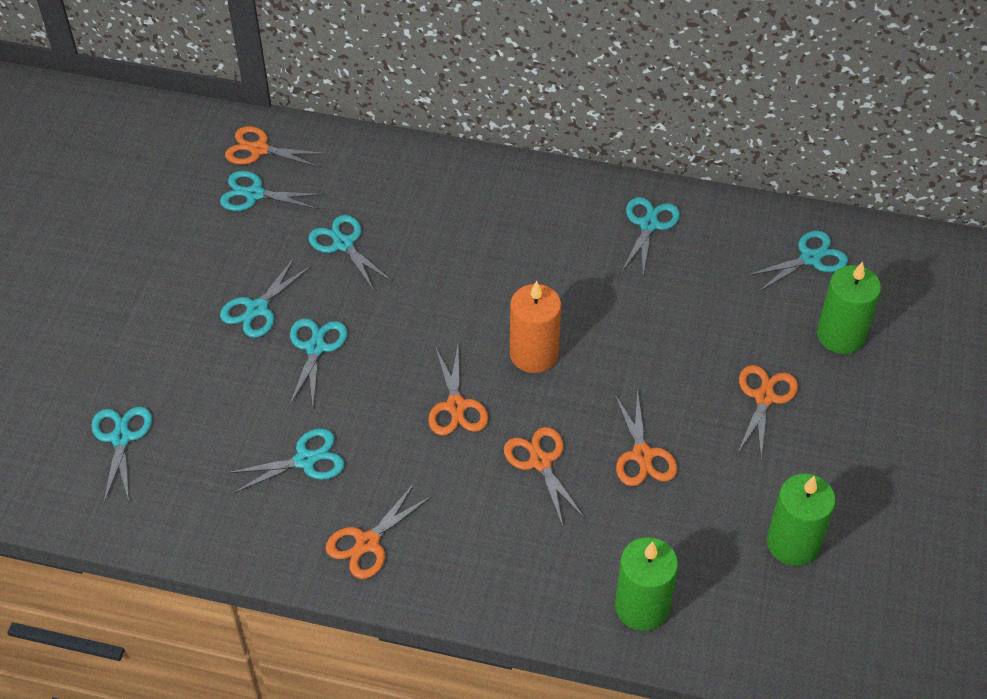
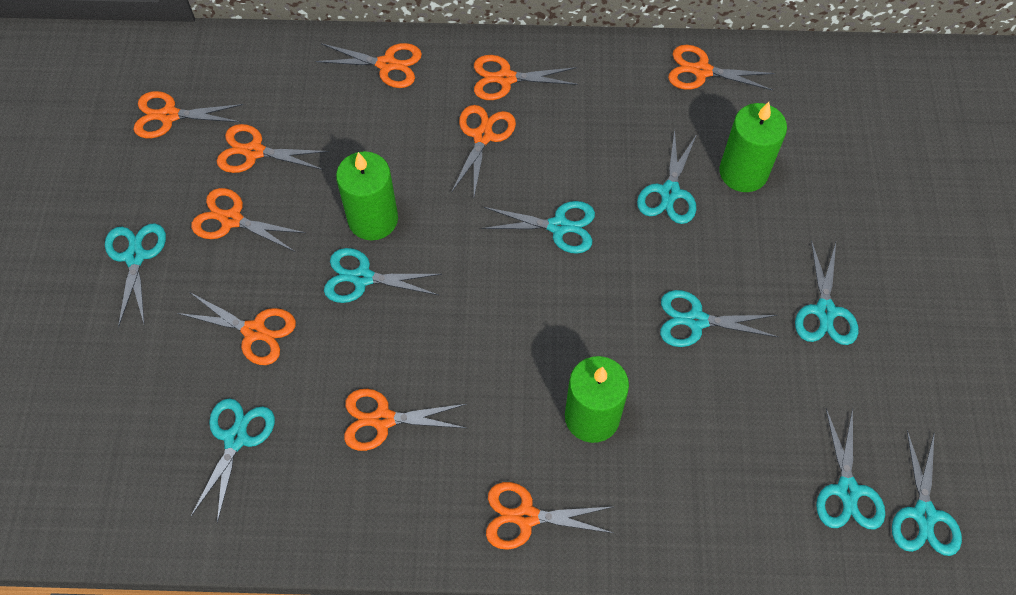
orange candle: [510,281,561,373] = 1 -> none = 0
orange scissors: [225,126,326,168] [326,483,432,579] [428,346,488,436] [504,427,585,527] [614,389,677,486] [738,365,798,458] = 6 -> [134,91,243,138] [177,293,296,365] [191,188,306,252] [217,124,329,173] [315,43,422,88] [344,389,466,451] [451,105,516,196] [474,55,578,100] [486,482,613,550] [668,45,775,90] = 10
turquoise scissors: [91,407,152,502] [220,171,324,211] [220,258,312,338] [226,428,345,494] [289,318,347,406] [308,215,393,291] [622,197,680,275] [746,231,848,292] = 8 -> [105,223,166,327] [191,398,275,523] [324,248,442,303] [481,201,595,254] [637,129,697,224] [660,290,778,347] [795,240,858,345] [816,408,885,529] [892,430,962,556] = 9

